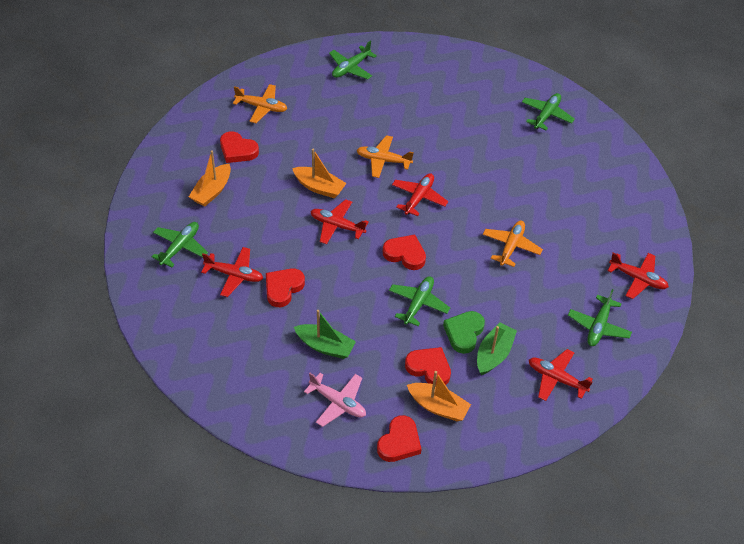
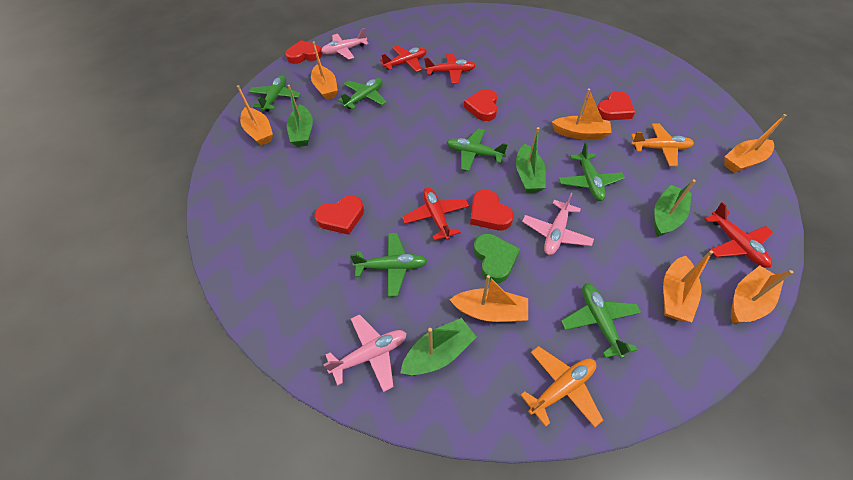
green boat: [294,310,356,359] [477,322,517,375] = 2 -> [287,85,313,147] [400,318,476,375] [516,127,546,193] [654,180,696,237] = 4
green plane: [152,222,208,267] [329,41,377,80] [389,276,450,326] [522,93,575,130] [568,289,632,346] = 5 -> [248,76,301,112] [338,78,387,109] [350,233,427,297] [446,129,508,171] [559,143,625,201] [561,283,641,358] = 6
orange boat: [189,150,231,207] [292,149,347,198] [407,371,471,421] = 3 -> [237,85,273,146] [311,42,338,100] [449,275,528,322] [552,89,612,139] [663,250,713,323] [724,114,787,173] [731,265,794,323] = 7
orange plane: [233,84,287,123] [357,135,414,178] [483,221,543,267] = 3 -> [521,346,603,427] [631,123,694,166] = 2
pink plane: [304,373,366,427] = 1 -> [321,28,368,60] [323,314,407,392] [522,193,594,255] = 3
red plane: [201,247,263,297] [310,199,369,244] [392,173,448,216] [529,349,593,401] [608,252,669,299] = 5 -> [380,45,427,72] [402,187,469,240] [424,53,476,84] [705,202,773,268] = 4

